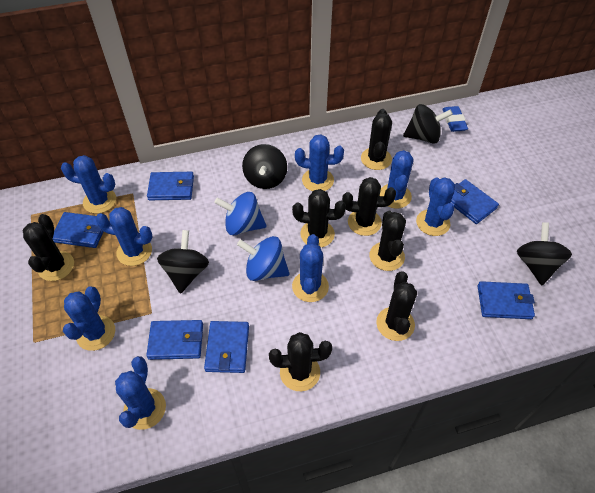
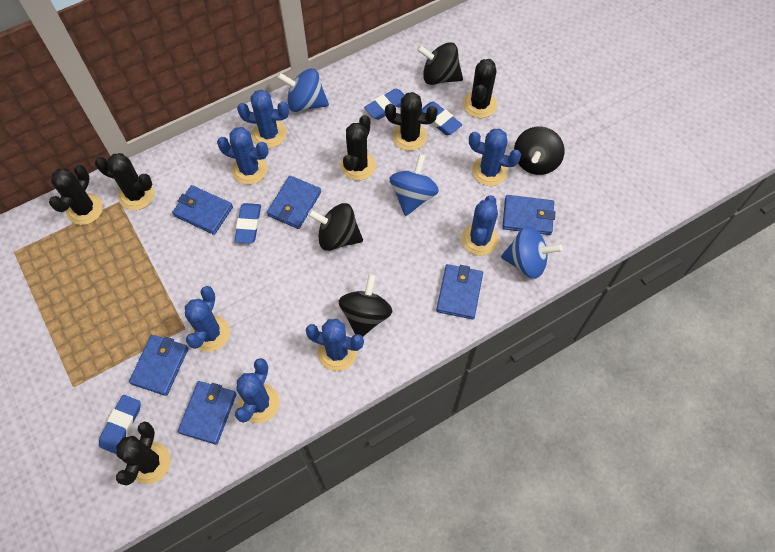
black cactus: [23,214,74,281] [269,332,332,391] [292,189,346,247] [342,177,396,236] [361,109,392,170] [370,211,406,271] [376,271,417,341] = 7 -> [49,165,103,225] [95,153,154,210] [116,421,171,486] [341,115,376,180] [385,92,438,151] [463,59,497,118] = 6
blue cactus: [61,155,116,214] [63,286,115,351] [96,207,153,266] [115,356,166,430] [292,234,329,302] [295,134,344,191] [380,150,413,209] [416,177,455,236] = 8 -> [185,286,230,352] [217,127,269,185] [235,358,279,423] [237,90,289,148] [306,319,364,371] [461,195,499,256] [469,129,521,186] = 7
blue eraser: [442,106,468,132] = 1 -> [99,395,141,454] [234,203,261,244] [364,89,404,120] [422,102,462,135] = 4
blue spinning top: [214,192,267,235] [237,236,290,281] = 2 -> [277,68,329,112] [390,154,439,216] [501,226,563,279] = 3

